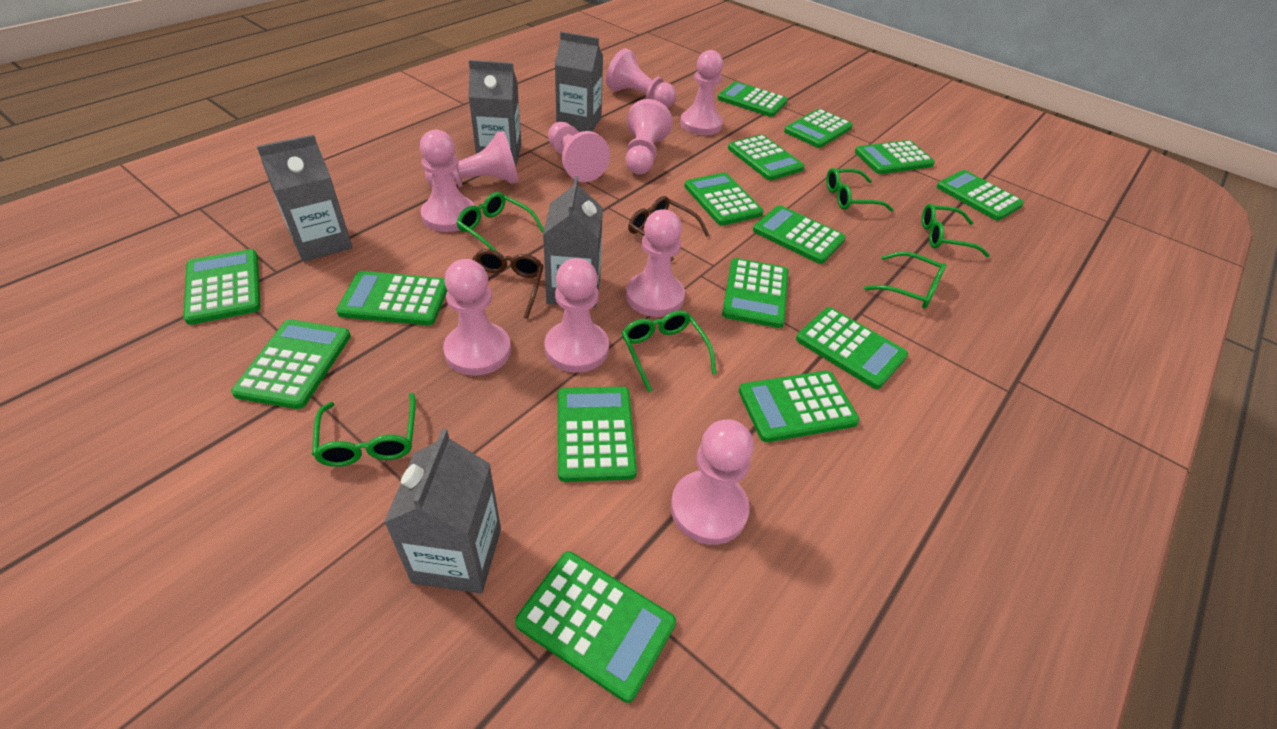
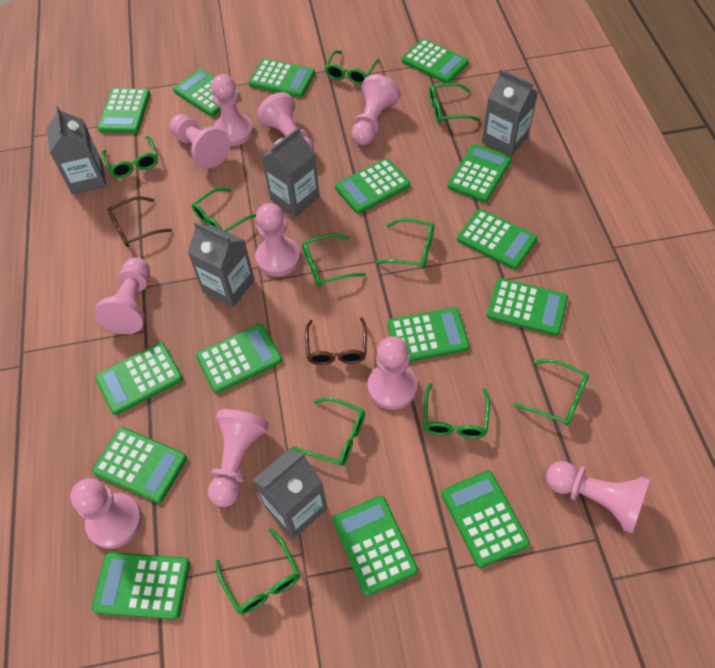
green glasses: [312,393,416,467] [456,192,544,252] [622,310,717,392] [826,168,894,212] [864,252,946,309] [922,204,990,257] = 6 -> [102,136,158,178] [192,188,256,232] [216,528,300,614] [291,397,365,466] [302,233,365,287] [325,50,380,85] [376,218,434,269] [424,383,490,439] [429,83,481,123] [514,359,589,426] = 10

